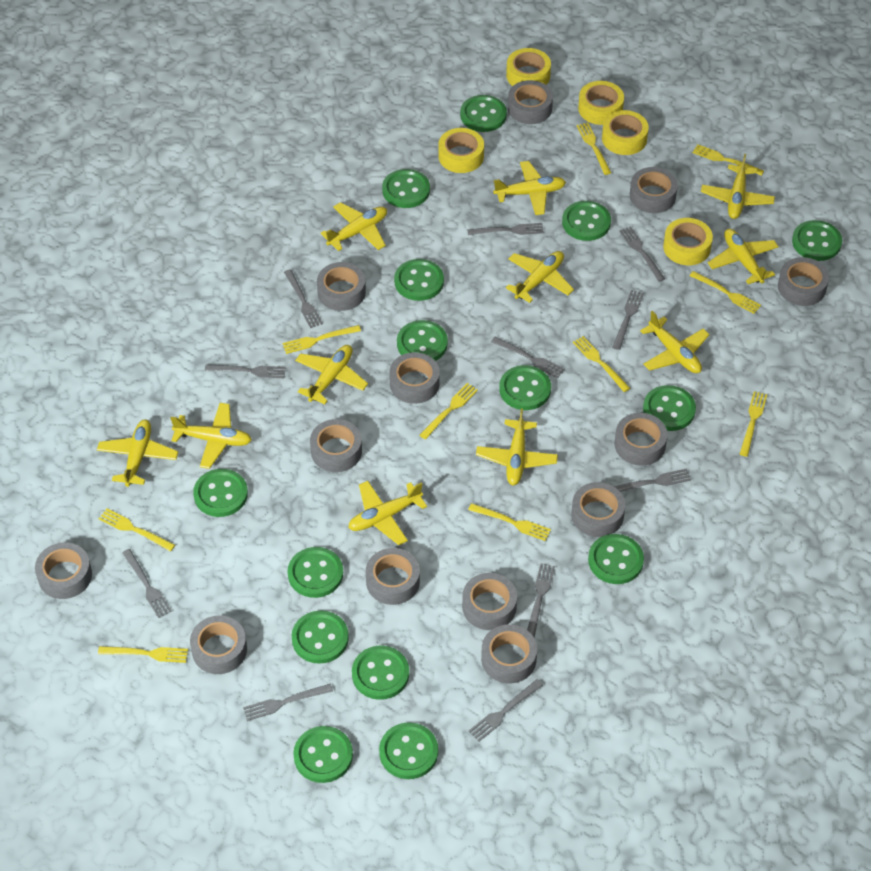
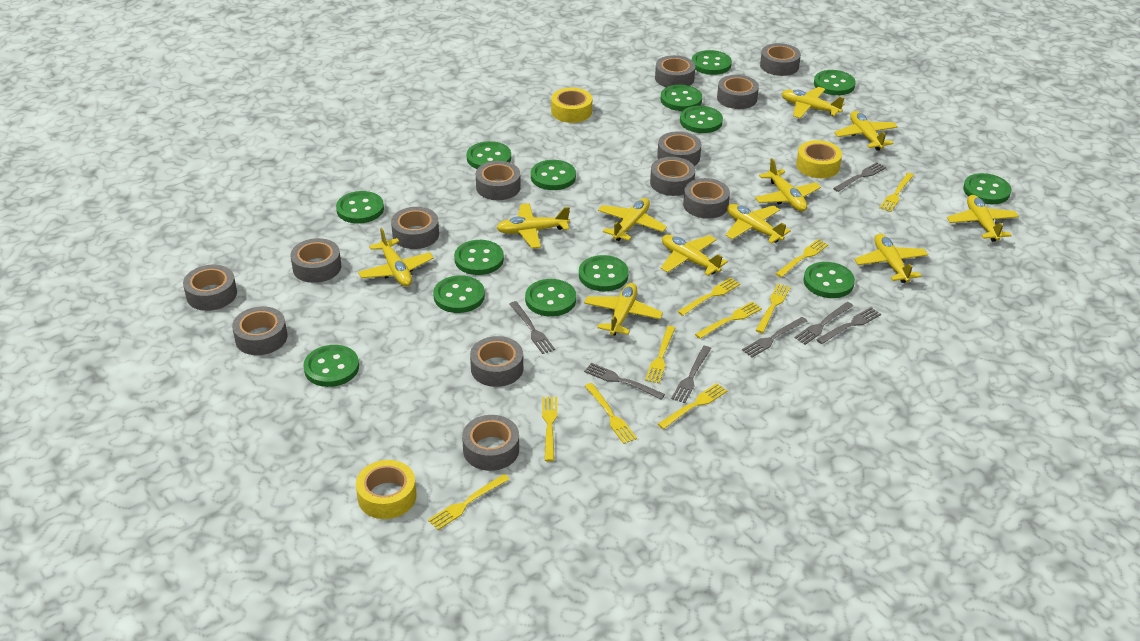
green button: [193,469,248,517] [288,547,343,598] [292,611,349,664] [293,726,353,783] [352,645,409,700] [379,722,438,779] [382,169,430,208] [394,259,444,301] [397,320,448,361] [460,95,507,132] [499,365,551,410] [562,201,611,241] [588,534,644,584] [643,385,696,431] [792,220,842,261] = 15 -> [303,345,359,387] [336,191,384,224] [433,275,485,313] [454,240,504,275] [467,141,511,169] [525,279,576,317] [531,160,576,190] [579,255,629,291] [660,85,702,111] [680,106,723,133] [692,50,732,75] [803,262,855,298] [814,70,856,95] [963,173,1011,204] = 14
grey fork: [122,549,172,618] [205,365,286,378] [243,684,333,721] [284,269,323,328] [467,223,544,235] [469,679,543,741] [491,337,565,378] [527,563,555,638] [612,290,644,350] [614,468,691,492] [619,226,665,282] = 11 -> [510,301,555,354] [584,363,665,400] [671,346,711,403] [742,317,807,357] [794,302,853,345] [816,307,881,344] [833,162,886,192] = 7
yellow tape: [438,128,484,173] [506,48,551,86] [578,81,624,125] [602,110,649,155] [663,218,713,265] = 5 -> [356,460,417,519] [551,88,592,123] [796,140,842,178] = 3

